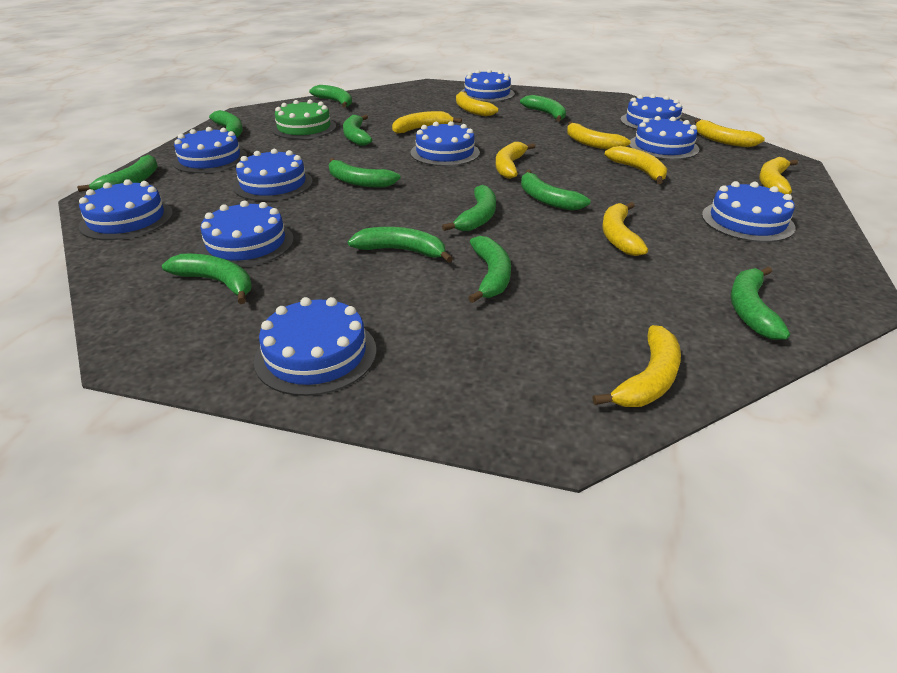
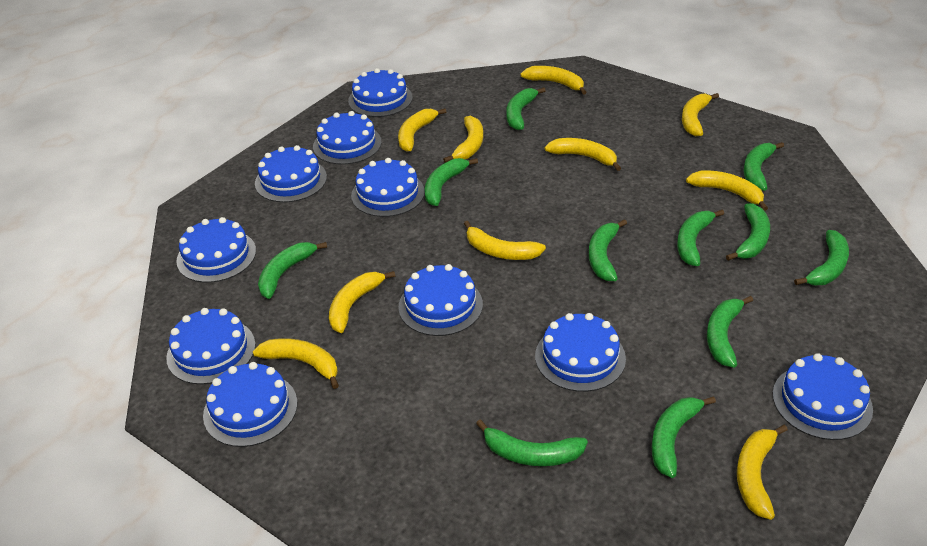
green banana: [77,155,158,192] [162,254,252,304] [209,110,243,137] [309,85,352,108] [329,158,401,188] [343,115,372,146] [348,227,453,263] [442,185,496,231] [469,236,511,303] [520,95,566,122] [521,170,591,211] [731,267,790,340] = 12 -> [258,242,327,299] [425,158,478,206] [476,419,588,466] [506,87,546,130] [589,219,627,281] [652,396,716,478] [677,210,724,266] [707,296,753,368] [726,203,770,261] [744,142,784,191] [794,230,849,286] = 11
green cake: [272,100,336,139] = 1 -> none = 0
yellow banana: [392,111,462,134] [456,91,498,116] [496,142,535,179] [567,122,631,150] [592,325,681,407] [602,202,648,256] [604,146,667,184] [695,119,765,147] [759,157,798,194] = 9 -> [253,338,339,389] [329,271,395,333] [398,108,446,151] [443,116,483,163] [464,221,546,260] [520,66,587,95] [544,138,621,171] [682,93,719,136] [686,170,768,211] [737,424,788,520] = 10

